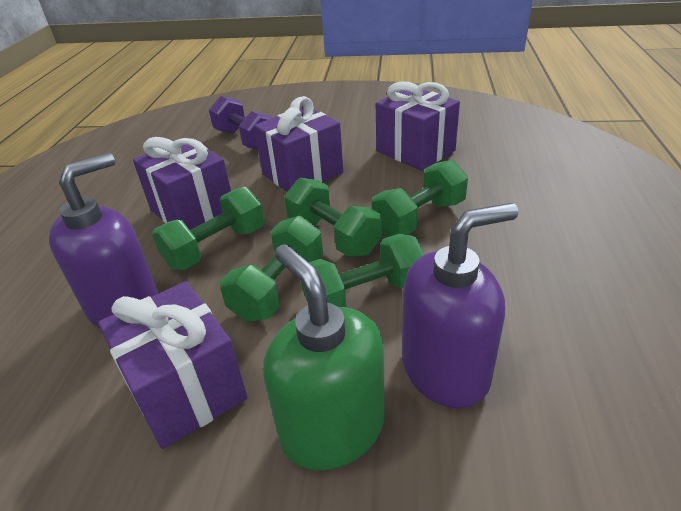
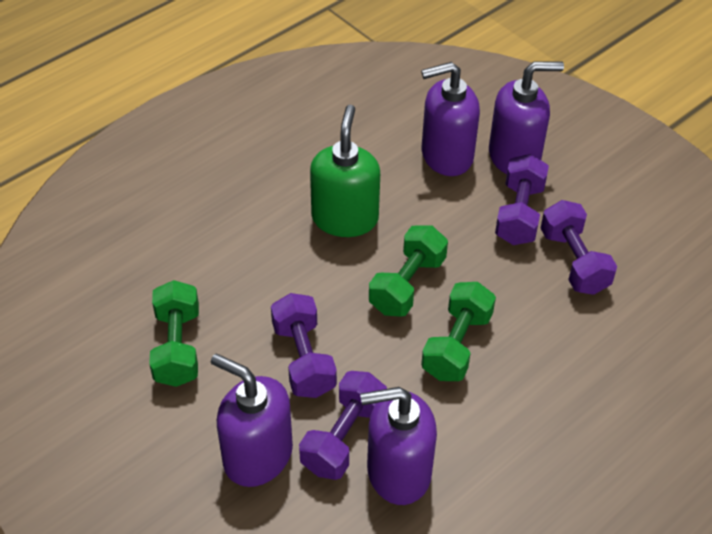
green dumbbell: [152,187,265,270] [220,216,323,322] [284,178,382,256] [301,234,425,307] [372,160,468,237] = 5 -> [149,280,199,387] [369,225,448,317] [421,282,496,381] = 3
purple dumbbell: [209,96,273,150] = 1 -> [271,293,337,398] [299,371,387,480] [495,154,549,245] [540,200,617,295] = 4
purple gift: [98,281,248,449] [133,137,231,230] [254,96,343,192] [376,81,460,170] = 4 -> none = 0
purple soap dispenser: [49,153,159,328] [402,203,518,408] = 2 -> [211,354,293,487] [360,387,437,505] [421,62,480,176] [489,61,564,174] = 4

